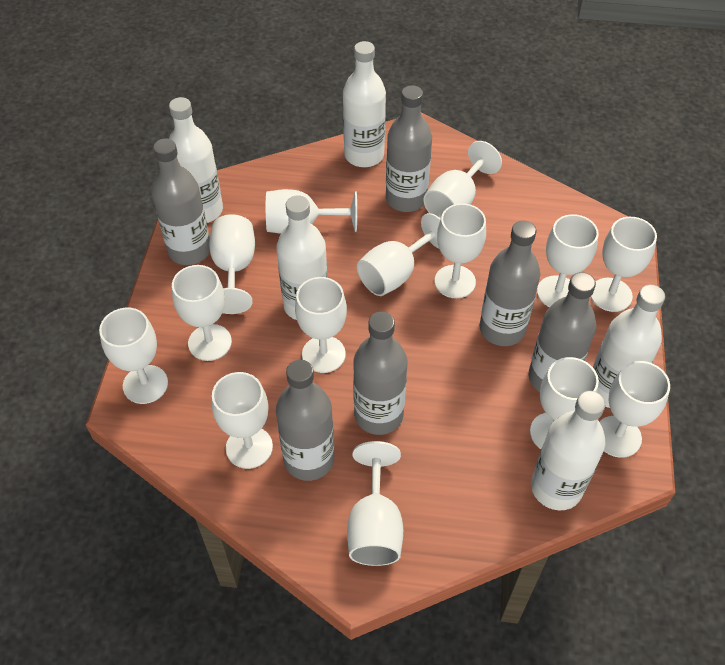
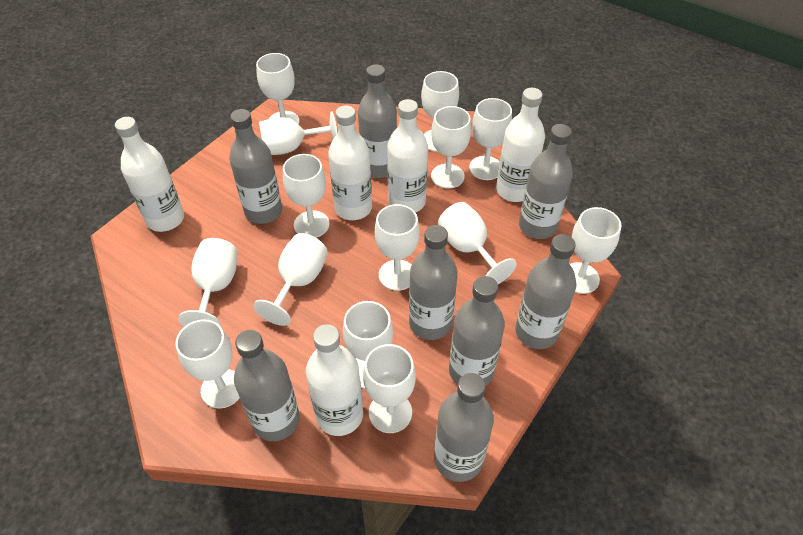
grey bottle: [151,138,210,265] [276,359,334,481] [353,312,407,435] [386,85,432,212] [480,221,540,346] [528,272,596,392] = 6 -> [229,109,282,224] [234,330,300,441] [358,64,397,178] [409,225,458,340] [434,373,494,482] [449,276,505,386] [515,234,576,349] [519,124,573,239] = 8

